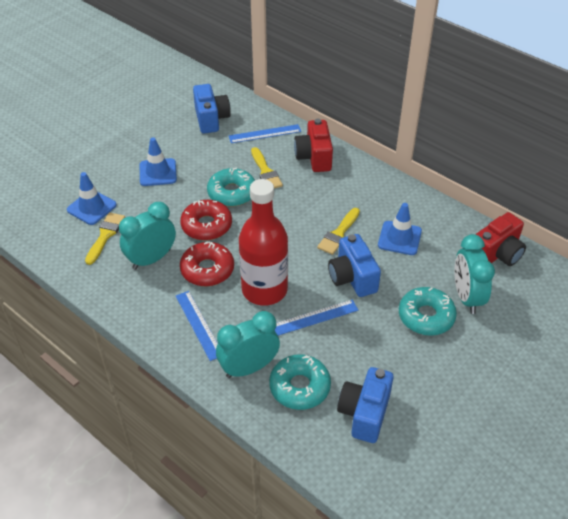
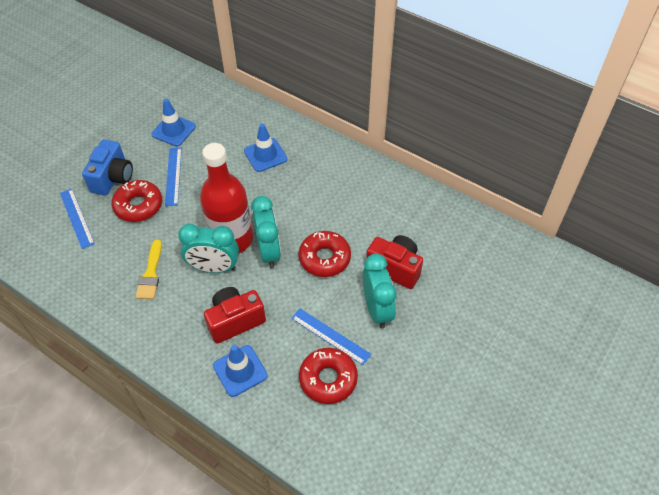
blue camera: [193,84,231,134] [328,234,381,297] [337,367,394,443] = 3 -> [82,139,133,196] = 1
red donut: [180,200,232,240] [180,241,234,286] = 2 -> [112,180,162,222] [299,231,351,277] [299,348,358,404] = 3
turquoise donut: [207,168,255,207] [269,354,331,410] [399,287,457,336] = 3 -> none = 0
yellow brush: [85,212,125,265] [251,147,283,189] [317,208,360,255] = 3 -> [136,239,162,299] = 1

